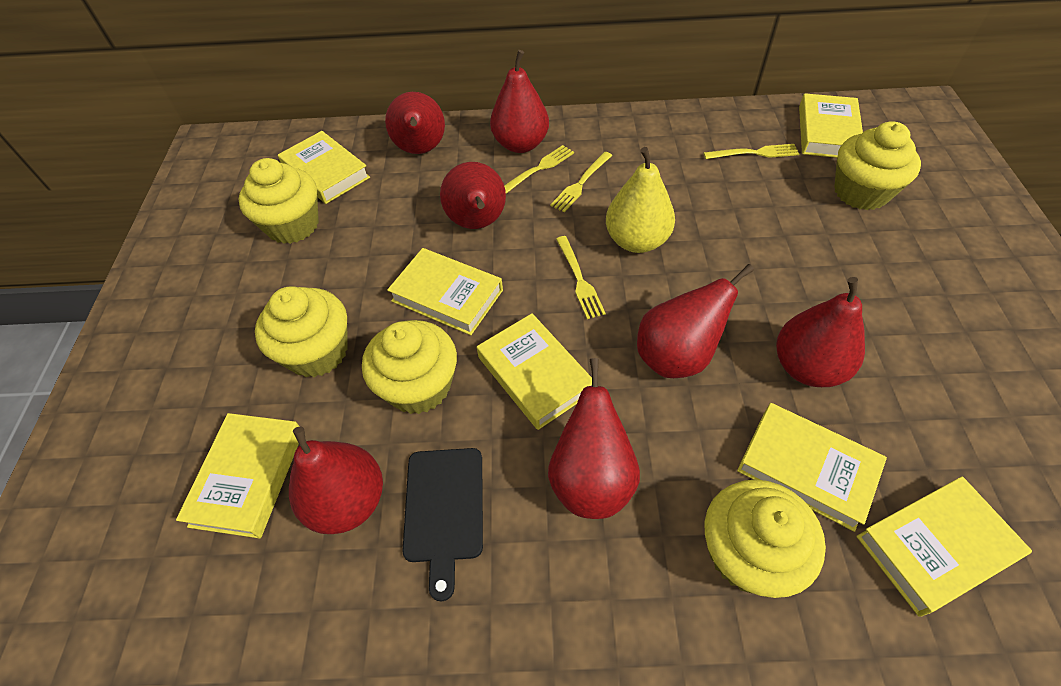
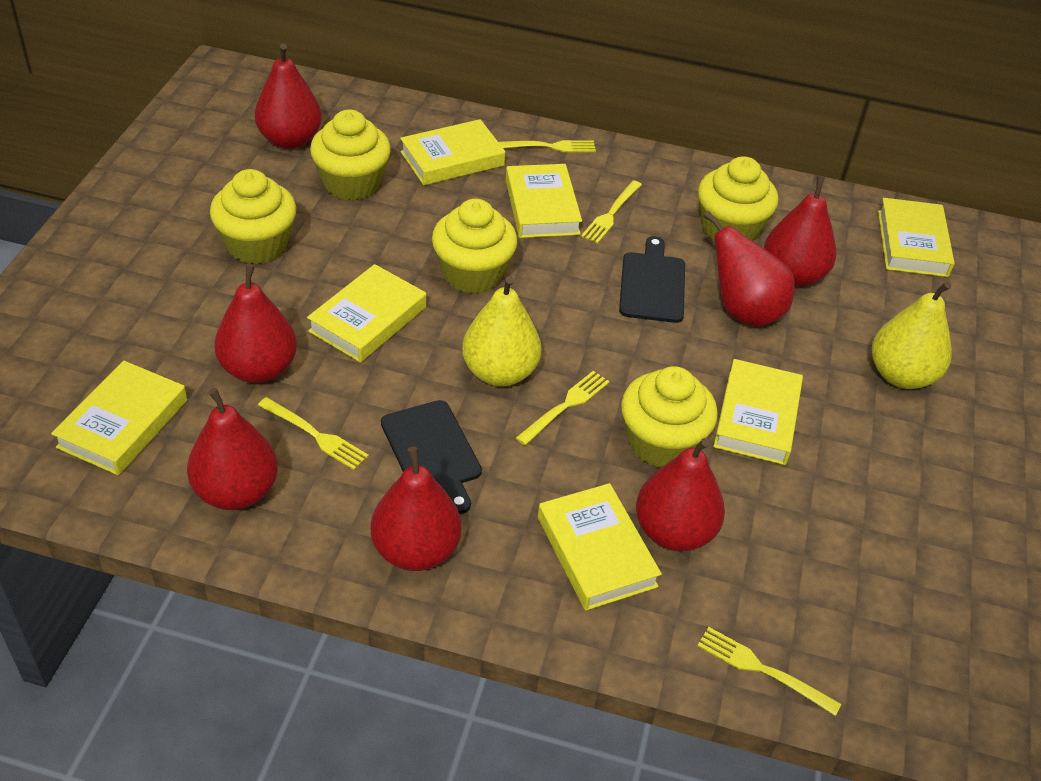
black cutting board: [402,448,483,601] = 1 -> [381,400,482,514] [619,236,685,323] = 2
yellow fork: [504,145,574,194] [550,152,612,212] [556,236,606,319] [704,144,799,159] = 4 -> [258,397,369,470] [499,140,596,152] [516,371,610,445] [581,180,642,244] [697,627,841,716] = 5
yellow pear: [606,147,675,253] = 1 -> [462,276,542,387] [872,281,952,389] = 2

